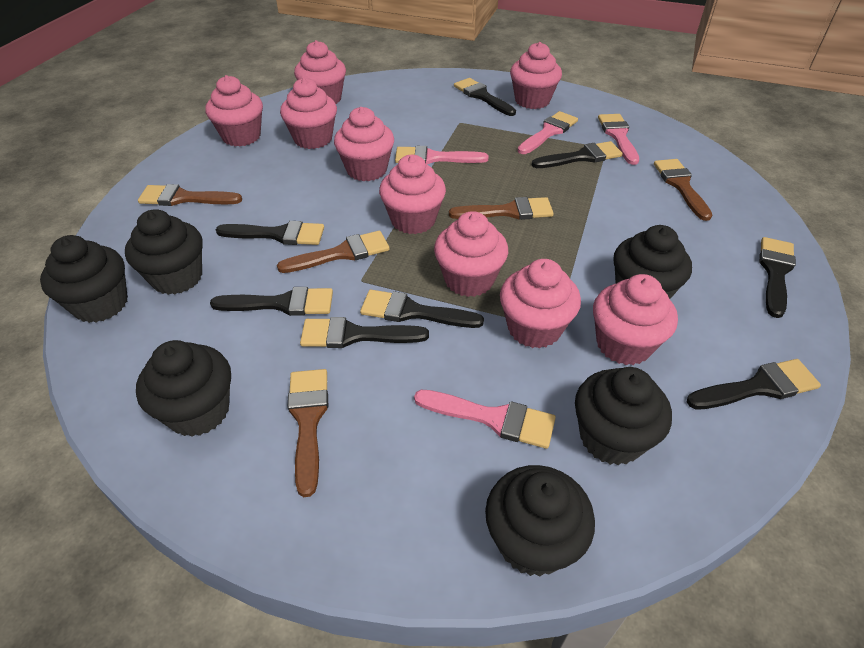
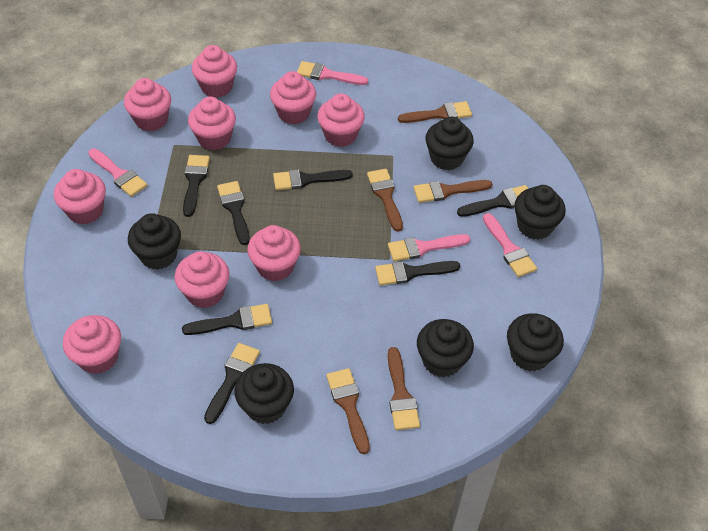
black brush: [210,287,333,316] [216,221,324,245] [300,317,429,348] [360,290,484,328] [454,78,516,116] [532,141,623,168] [687,359,821,409] [759,237,796,318] = 8 -> [182,304,272,335] [183,155,210,217] [204,343,260,424] [217,181,250,245] [273,169,353,190] [375,261,460,285] [457,185,528,217] = 7

